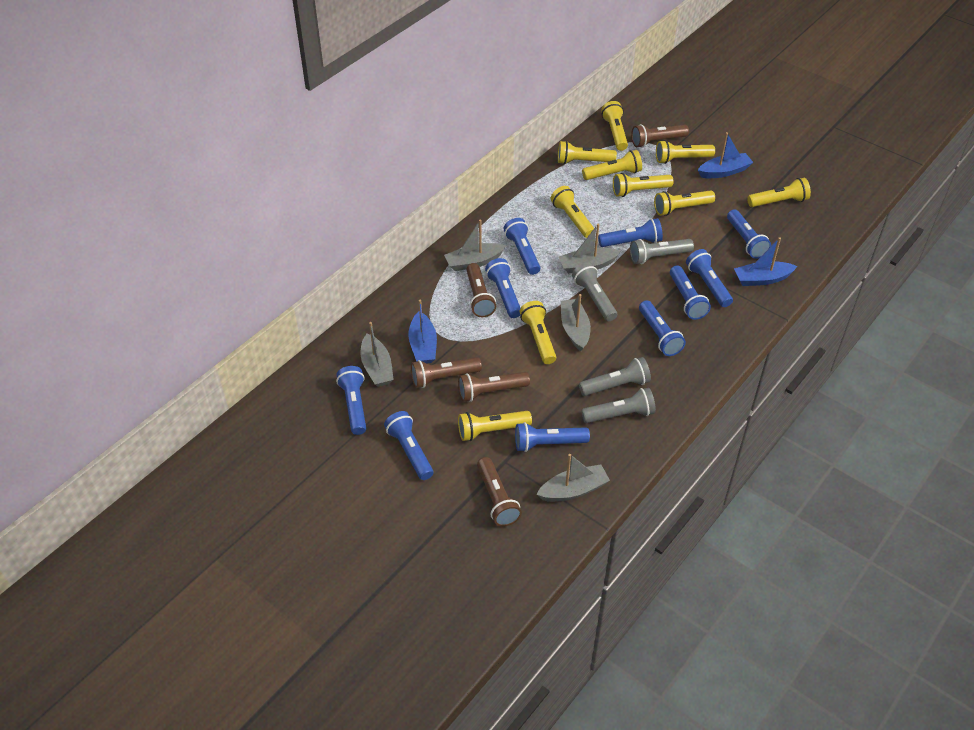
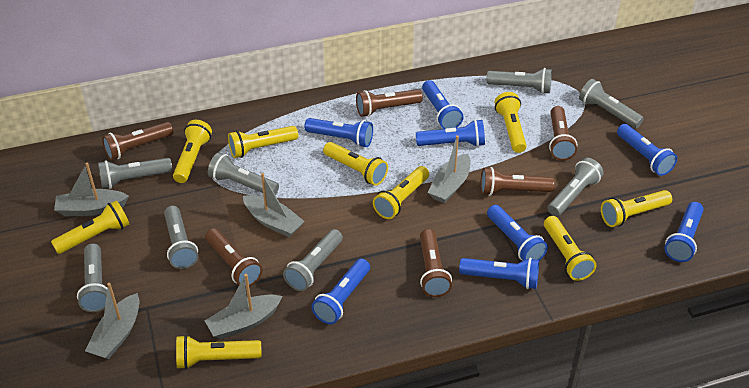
blue boat: [408,300,437,363] [698,132,753,178] [734,237,797,286] = 3 -> none = 0
blue flashlight: [336,366,366,435] [384,411,433,480] [485,258,520,318] [503,218,540,275] [515,422,590,452] [598,218,663,247] [639,300,686,356] [670,265,711,320] [686,249,733,307] [727,209,771,259] = 10 -> [304,118,373,147] [311,258,370,324] [416,119,485,147] [422,80,463,129] [459,258,539,289] [487,205,548,261] [617,124,677,176] [665,202,704,262] = 8
brown flashlight: [411,357,482,388] [458,372,530,402] [466,263,496,317] [477,457,522,527] [631,124,689,148] = 5 -> [102,122,173,160] [205,228,262,287] [356,89,423,117] [420,229,452,297] [481,167,555,196] [549,106,577,160] = 6
grey flashlight: [572,262,617,321] [579,357,651,396] [581,388,656,423] [630,239,694,264] = 4 -> [77,243,107,312] [98,158,172,189] [164,206,198,269] [208,153,279,195] [283,229,343,291] [486,68,552,94] [548,158,604,217] [579,79,644,128] = 8
yellow flashlight: [458,411,532,441] [520,301,556,364] [551,186,594,238] [558,141,617,164] [582,150,642,180] [601,101,628,151] [613,173,674,197] [654,190,715,216] [656,140,715,164] [747,178,811,207] = 10 -> [51,200,129,254] [173,120,212,183] [176,335,261,369] [228,126,298,158] [323,142,388,186] [373,166,429,219] [495,92,527,153] [544,216,596,281] [601,190,672,227] = 9

